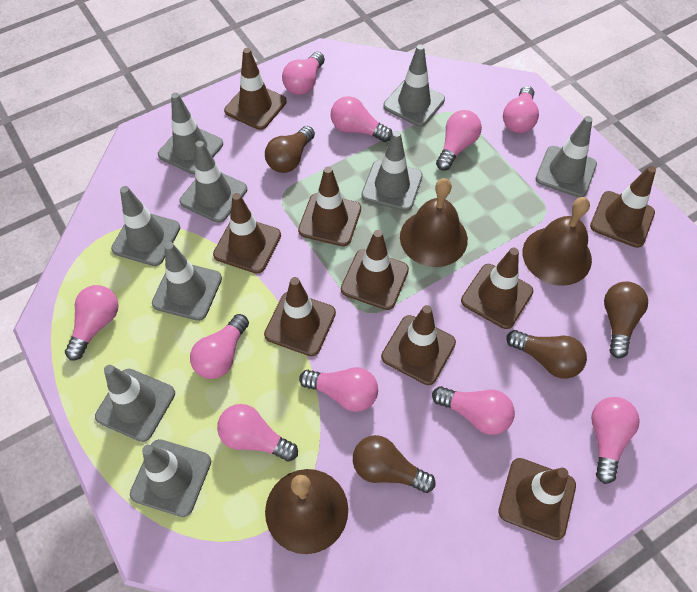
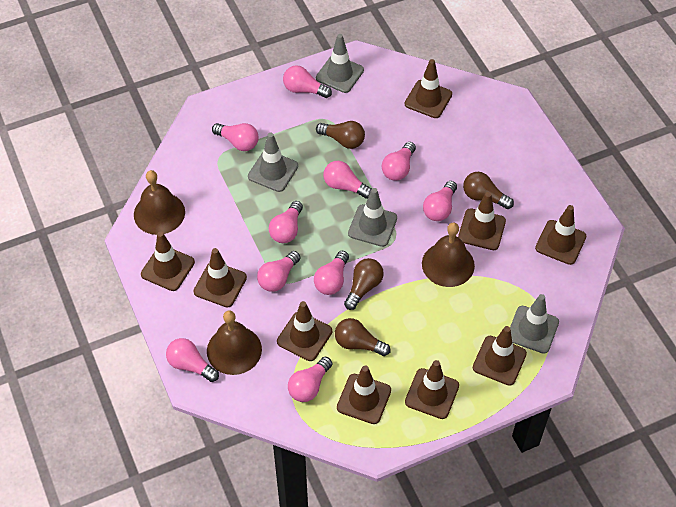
grey traffic cone: [95,365,175,442] [111,186,180,266] [130,439,211,517] [152,242,222,321] [158,92,223,175] [180,141,247,223] [361,131,423,211] [383,44,445,127] [536,116,597,197] = 9 -> [248,132,298,192] [316,34,364,93] [348,188,397,247] [510,294,559,354] = 4

